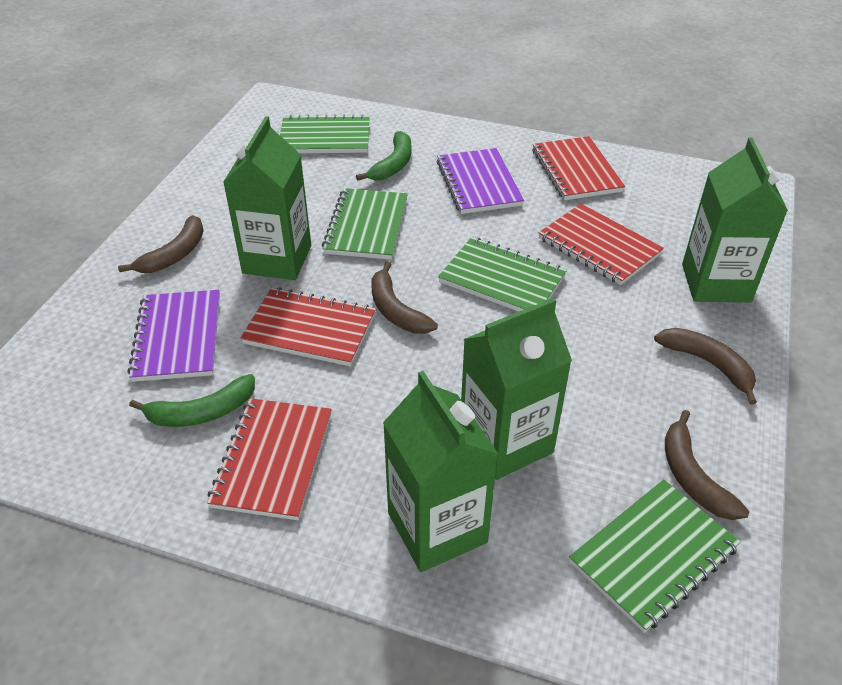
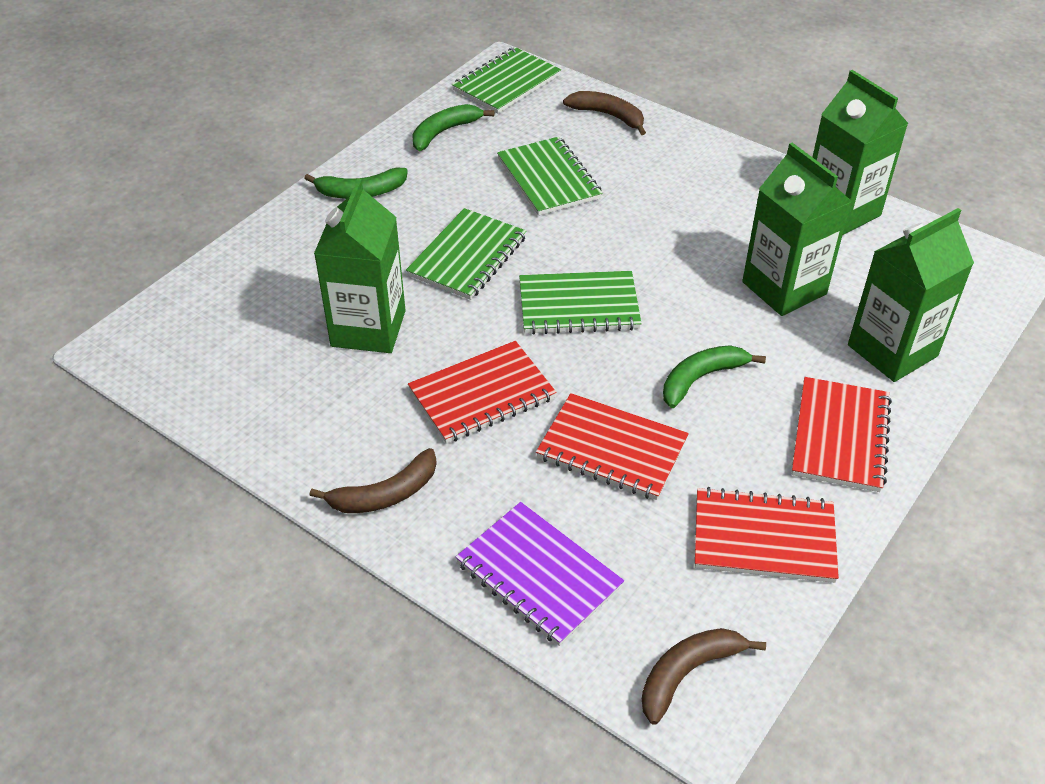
brown banana: [118,215,204,273] [371,261,438,334] [654,328,757,405] [665,410,749,520] = 4 -> [309,448,437,513] [563,91,646,135] [642,628,766,725] = 3
green banana: [129,374,255,427] [356,131,411,181] = 2 -> [304,168,408,199] [412,104,494,151] [663,345,766,408] = 3
purple notebook: [127,290,220,382] [437,148,524,214] = 2 -> [456,502,624,646] = 1

